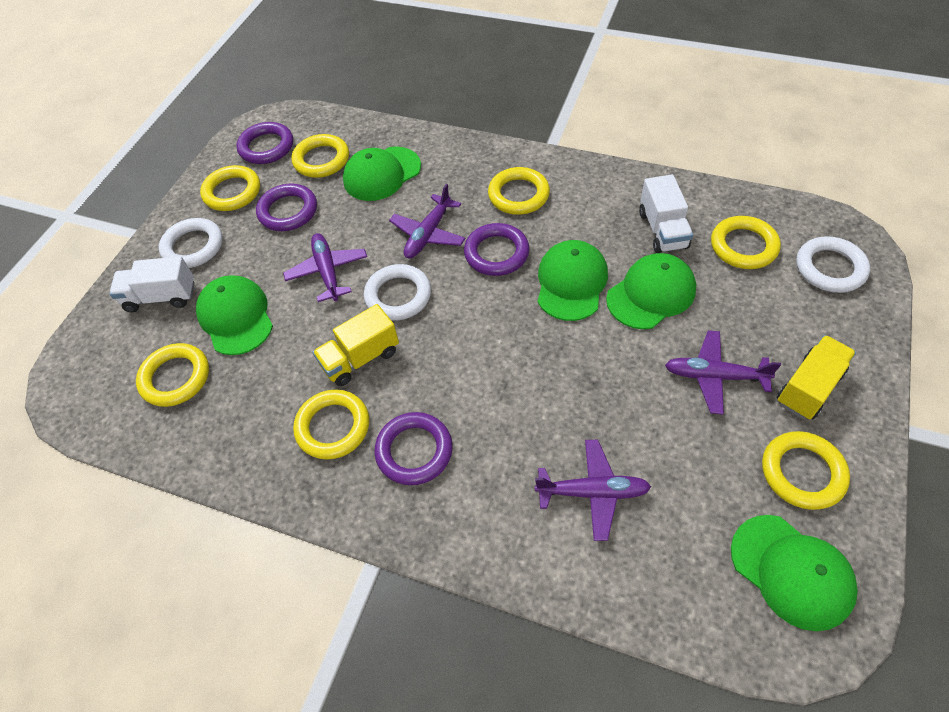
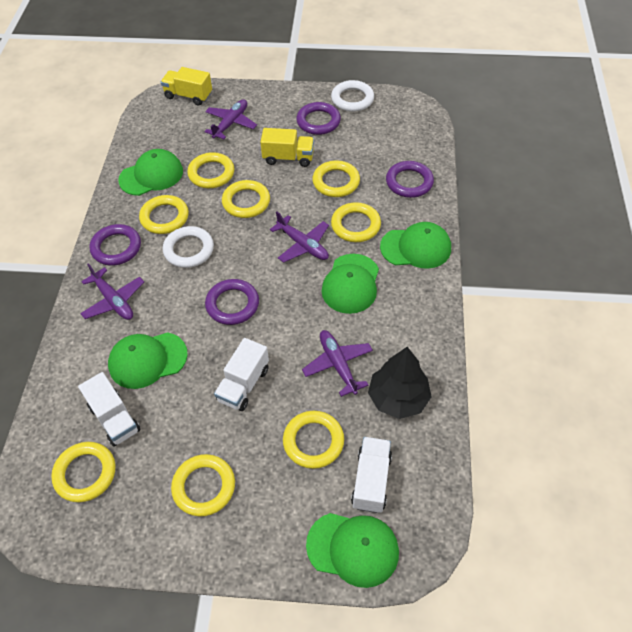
black tree: none = 0 -> [368,347,432,419] = 1
white ring: [159,218,223,268] [364,264,431,320] [796,236,870,293] = 3 -> [163,226,214,268] [331,80,374,112] = 2
white truck: [110,256,195,312] [639,175,693,253] = 2 -> [78,372,141,447] [214,338,269,411] [351,437,392,513] = 3
yellow ring: [136,343,209,407] [200,165,260,211] [291,134,349,178] [293,389,369,460] [488,167,550,215] [711,216,781,269] [762,431,850,510] = 7 -> [51,442,116,502] [139,195,189,234] [171,454,235,516] [187,152,234,188] [222,180,270,218] [283,411,344,469] [312,161,360,197] [331,202,381,242] = 8

